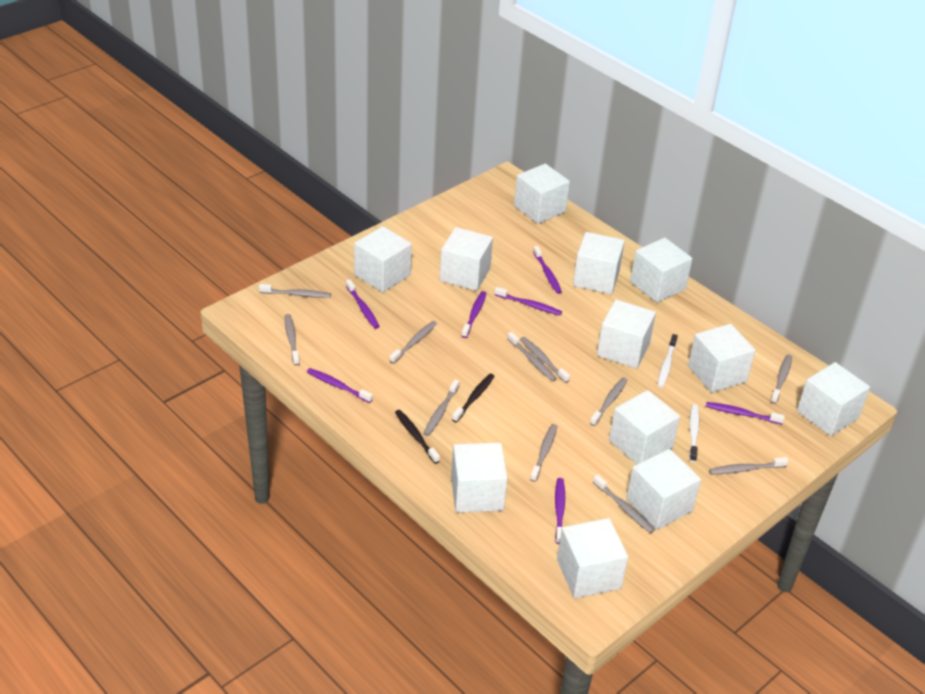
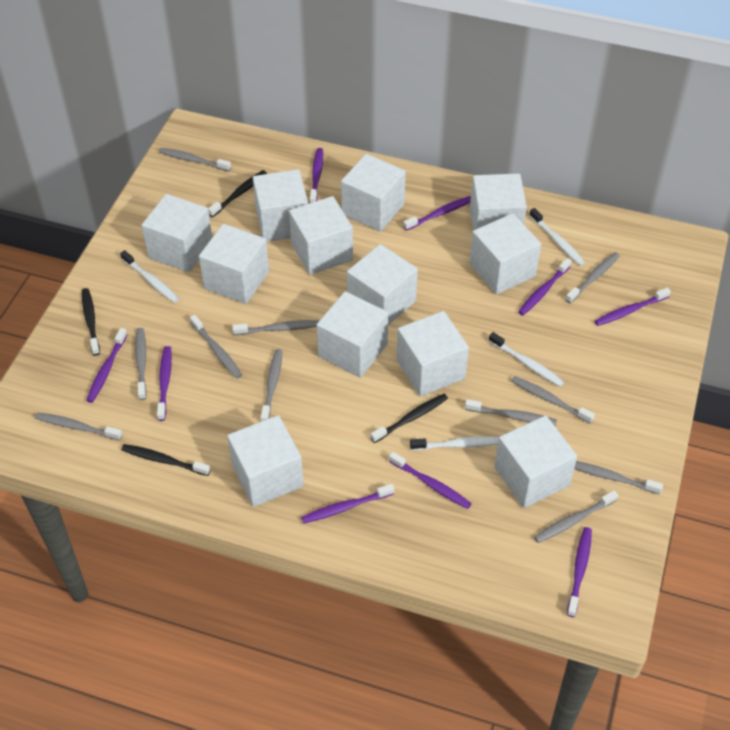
black toothbrush: [395,410,440,464] [452,374,495,423] = 2 -> [82,288,100,356] [121,444,210,476] [208,170,267,217] [371,394,448,443] = 4
purple toothbrush: [307,368,373,403] [346,279,380,329] [462,291,487,338] [495,287,562,315] [533,246,562,294] [555,478,565,544] [706,402,785,424] = 7 -> [86,328,127,403] [157,346,172,421] [301,484,395,524] [310,148,323,203] [389,452,472,509] [403,196,471,231] [518,258,572,315] [567,527,592,617] [595,287,671,326] = 9
white toothbrush: [657,334,678,388] [689,404,699,462] = 2 -> [120,250,179,303] [410,436,499,450] [489,332,564,387] [529,208,585,266] = 4

